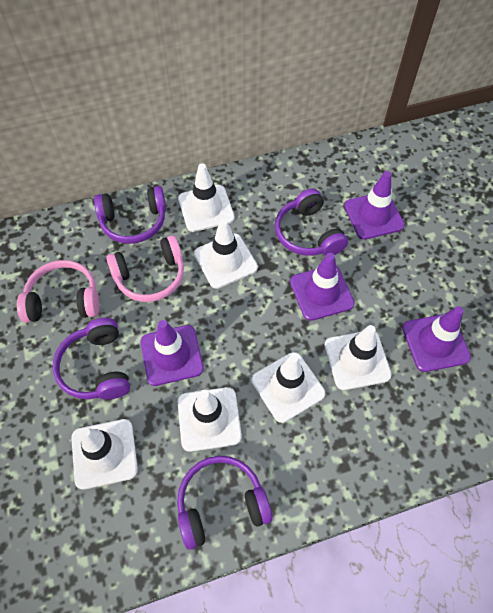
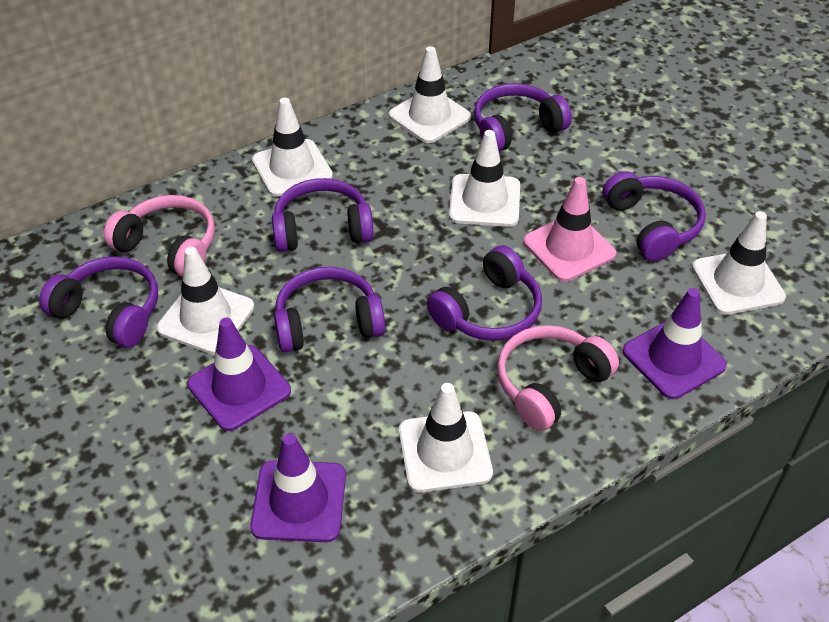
pink traffic cone: none = 0 -> [523,177,616,282] = 1
purple headphones: [53,318,130,399] [94,186,166,244] [177,456,273,550] [275,188,348,256] = 4 -> [39,256,158,348] [272,178,374,252] [274,267,385,353] [427,245,542,341] [474,83,572,152] [603,171,706,261] = 6
purple traffic cone: [141,320,204,386] [290,253,355,321] [344,171,405,239] [402,306,471,372] = 4 -> [188,318,291,431] [250,434,346,542] [623,288,727,399] = 3

